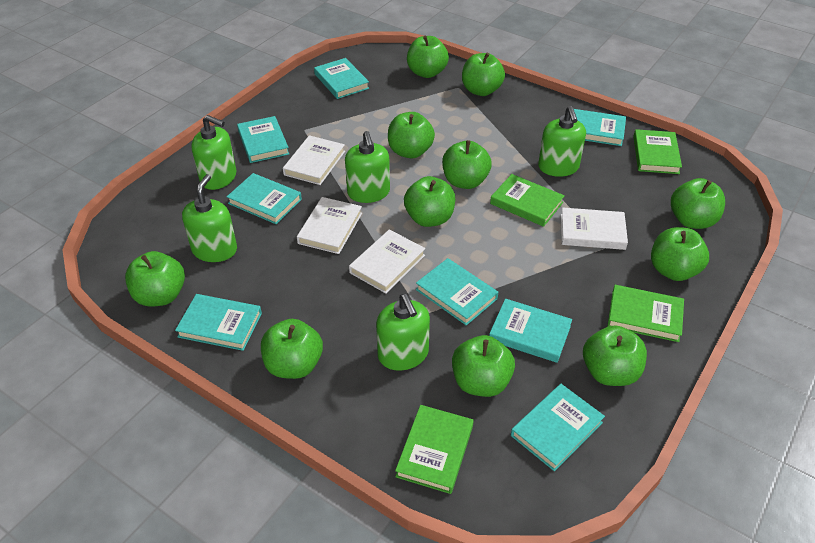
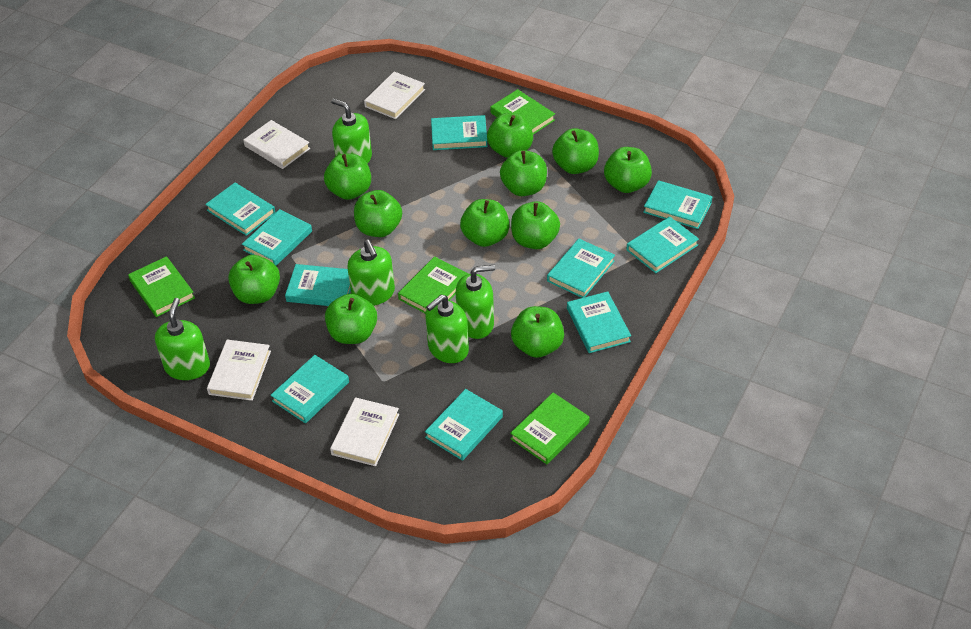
turquoise book: [175,294,262,351] [227,173,302,224] [237,116,289,163] [314,58,369,99] [416,258,498,326] [489,299,572,363] [511,384,605,471] [574,109,626,146] = 8 -> [205,183,276,236] [242,209,312,266] [270,355,349,423] [285,264,351,306] [425,389,503,461] [431,115,488,150] [547,239,615,298] [567,291,631,353] [626,216,699,273] [643,180,713,229] = 10

